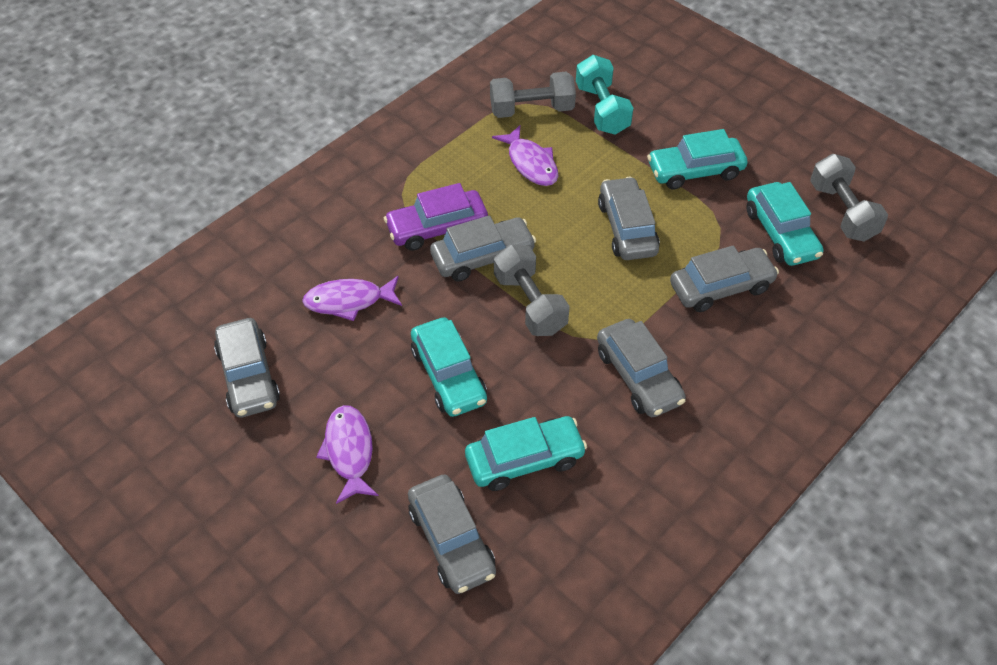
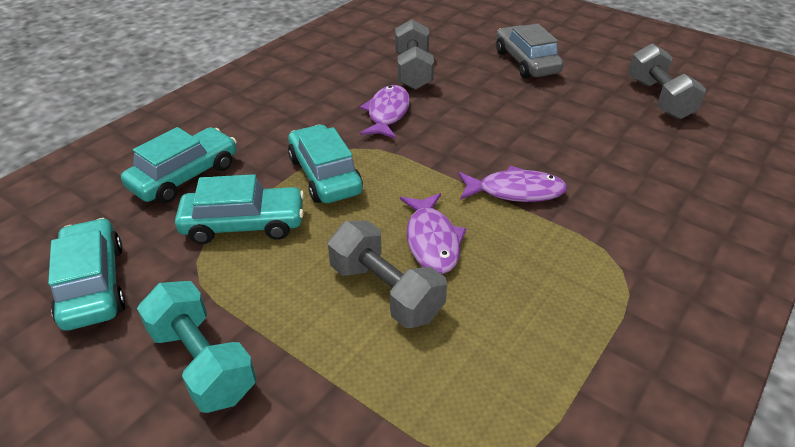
grey car: [214,318,280,418] [408,474,496,594] [430,215,536,282] [597,319,686,417] [598,177,660,260] [670,246,779,312] = 6 -> [496,24,564,78] = 1
purple car: [384,183,488,251] = 1 -> none = 0

